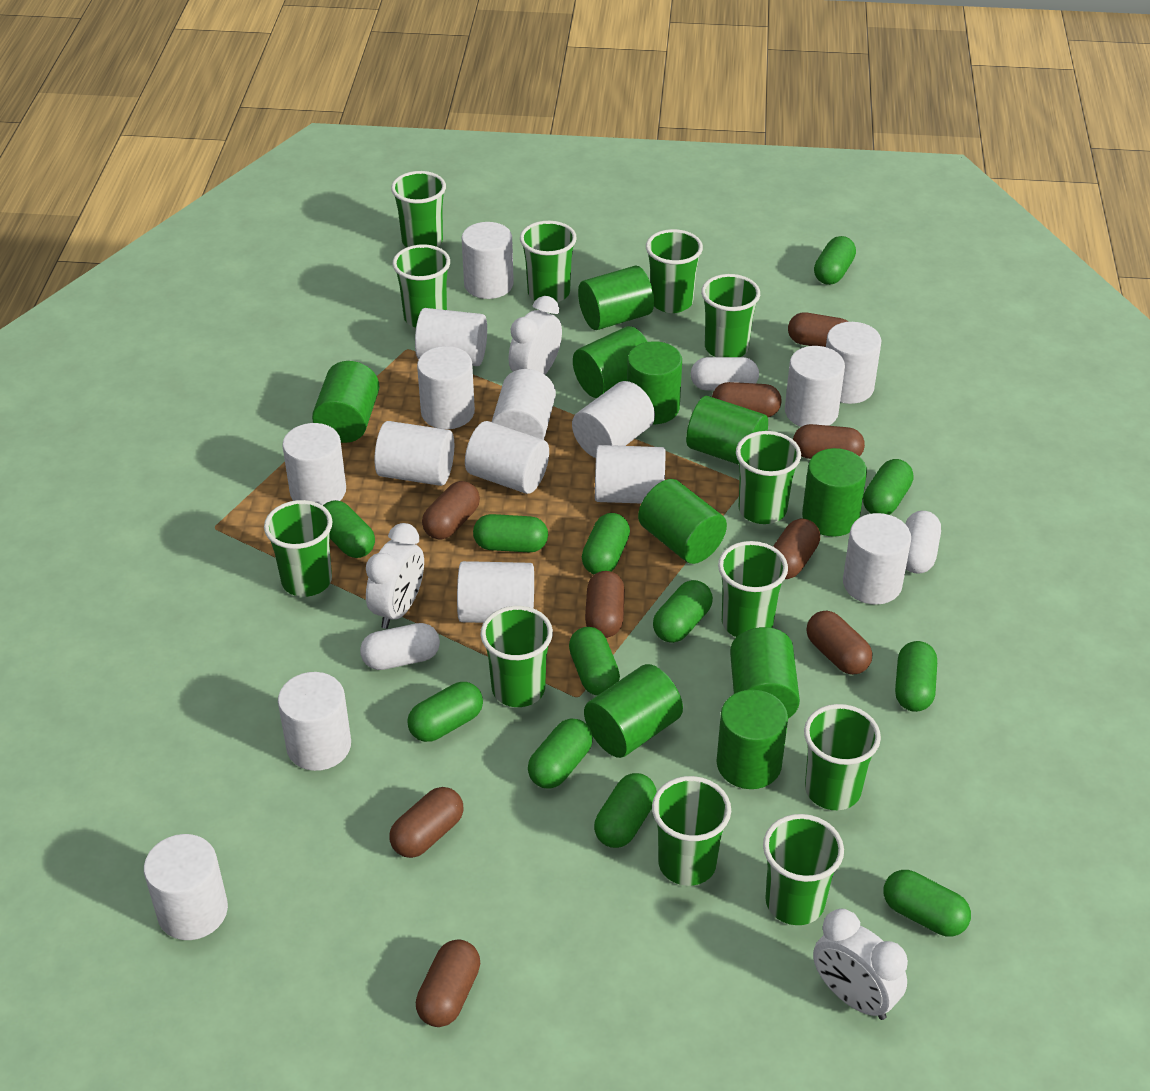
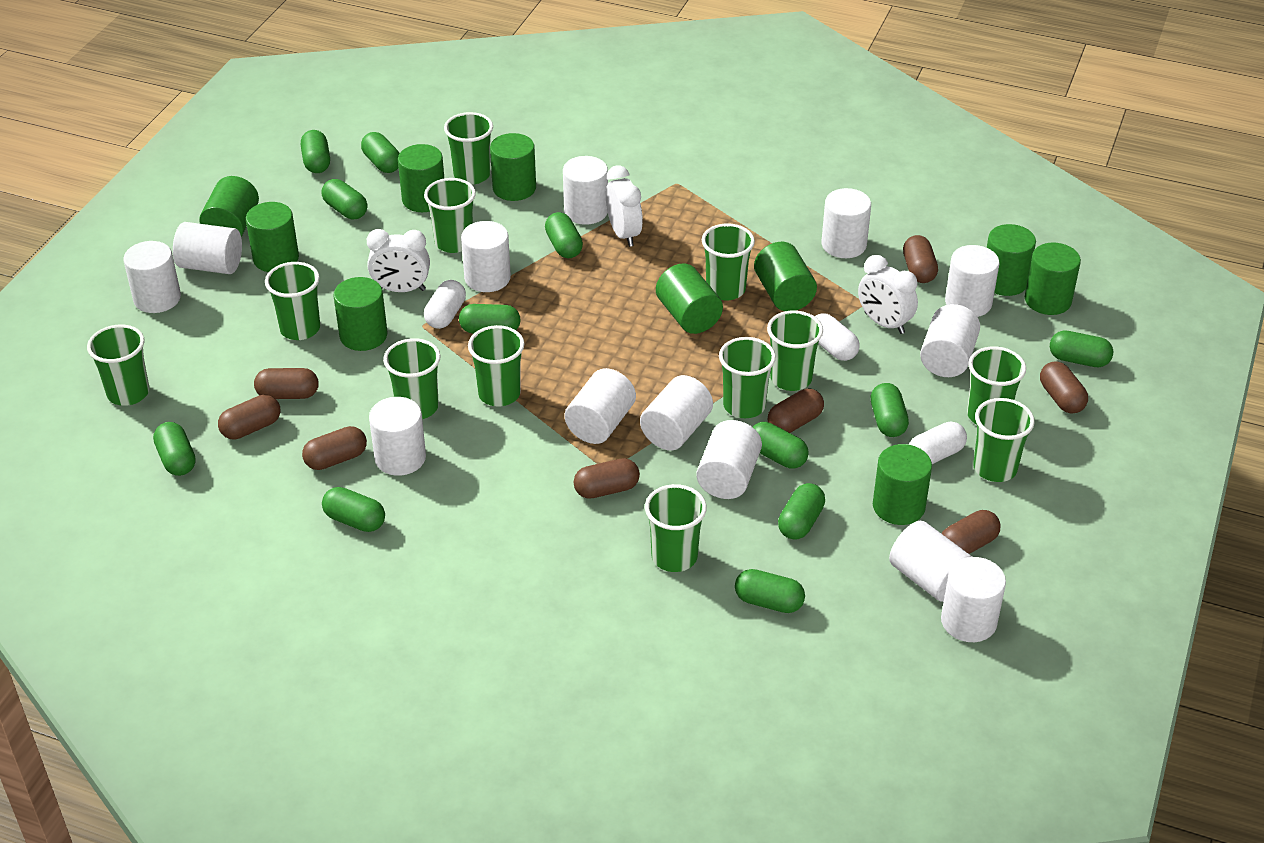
brown capsule: [390,787,463,858] [416,940,480,1027] [422,481,480,539] [585,571,625,638] [712,382,782,417] [773,519,820,579] [788,312,848,347] [793,424,865,459] [807,611,872,675] = 9 -> [218,395,280,440] [254,368,319,399] [302,426,367,470] [574,458,640,499] [768,388,824,433] [903,235,938,283] [942,510,1000,554] [1040,361,1088,414] = 8
white cylinder: [144,834,228,940] [278,672,351,771] [282,423,346,506] [374,421,454,486] [415,308,487,366] [417,346,475,429] [457,561,534,623] [462,222,514,299] [465,421,549,494] [492,369,556,440] [572,381,655,458] [595,445,666,503] [785,346,845,427] [826,322,881,404] [843,513,911,605] = 15 -> [124,241,181,313] [173,222,242,274] [369,397,426,476] [461,221,511,292] [563,156,608,225] [564,368,636,444] [640,375,713,451] [696,420,762,499] [822,188,871,258] [889,521,972,602] [920,304,980,377] [941,557,1006,642] [945,245,999,317] = 13

